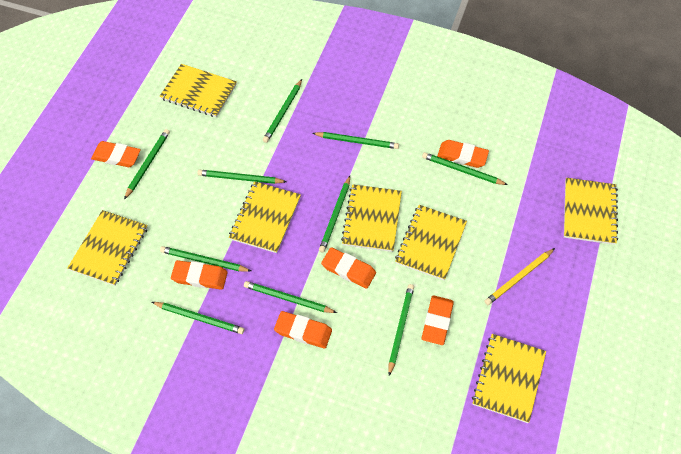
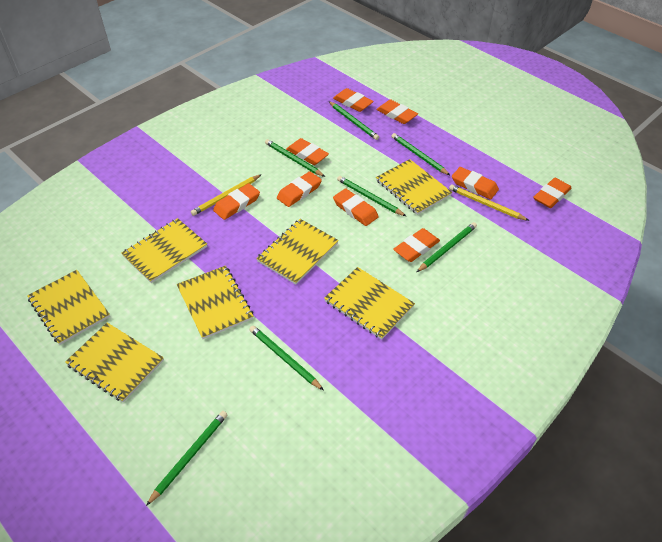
green pencil: [124,129,170,199] [152,302,244,334] [160,246,251,272] [197,170,287,184] [244,281,337,313] [263,79,302,143] [312,132,399,149] [319,176,350,252] [388,284,414,376] [422,152,508,185] = 10 -> [146,411,228,506] [249,325,324,390] [265,139,325,177] [329,101,379,140] [337,176,406,216] [392,133,450,175] [417,222,477,272] = 7
orange eraser: [91,141,141,167] [171,260,228,290] [274,311,332,349] [321,247,376,289] [422,295,454,345] [437,140,489,168] = 6 -> [213,183,260,220] [277,171,322,207] [286,138,329,165] [333,88,374,112] [333,189,379,226] [376,100,418,124] [393,228,440,262] [452,167,499,199] [533,178,572,208] = 9
yellow pencil: [484,248,555,305] = 1 -> [191,174,262,216] [449,185,529,221] = 2

